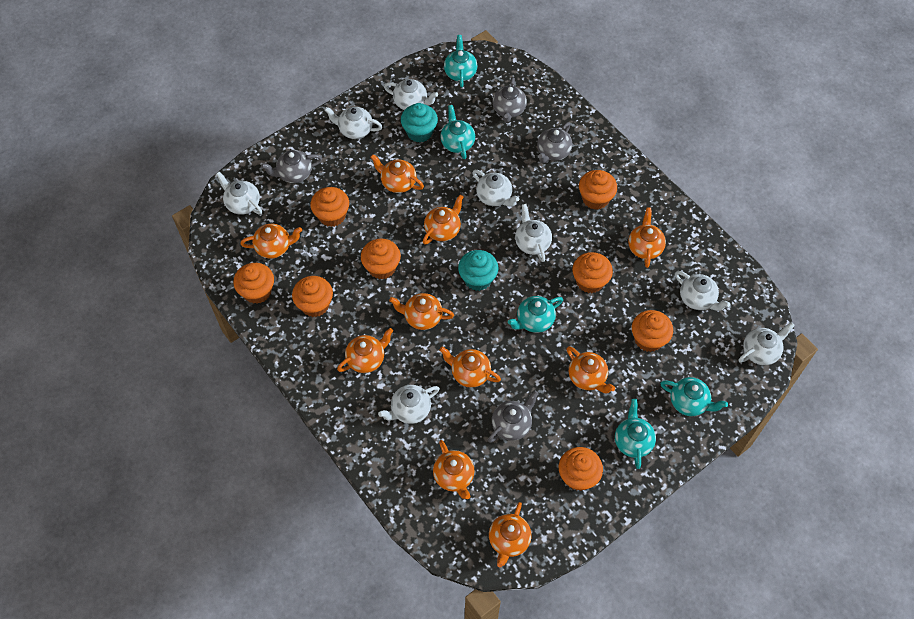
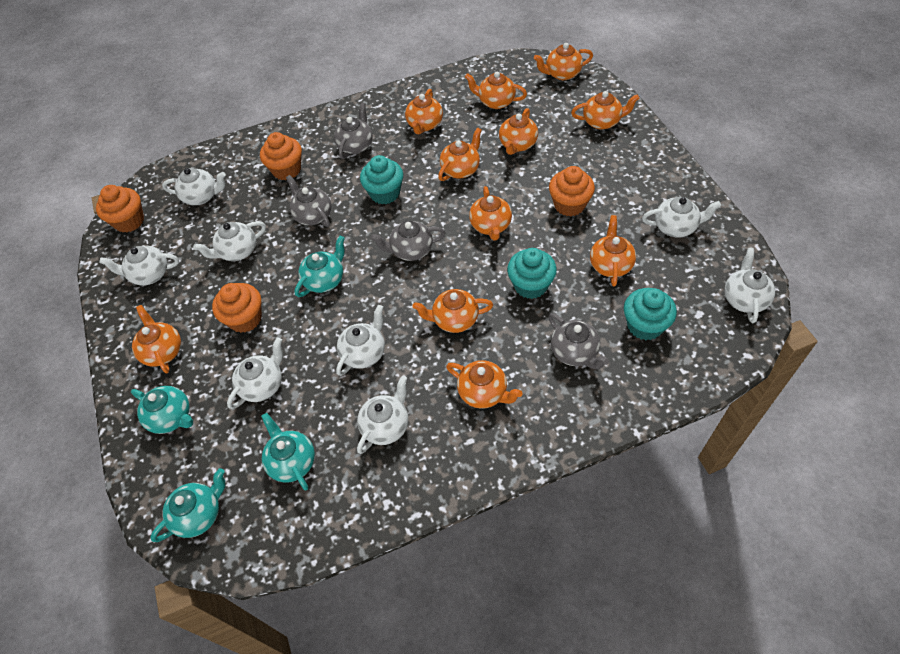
orange cupcake: [233,263,274,304] [292,276,333,317] [310,187,349,227] [361,238,401,279] [559,447,603,491] [572,252,613,293] [579,170,617,210] [632,310,673,352] = 8 -> [96,185,144,232] [212,283,262,333] [260,132,302,180] [549,166,595,216] = 4
orange teapot: [240,224,302,259] [337,328,393,373] [370,154,424,193] [389,293,454,330] [423,195,463,245] [433,440,475,499] [439,347,501,388] [489,502,531,567] [567,346,615,393] [628,207,666,268] = 10 -> [132,305,181,373] [405,89,443,134] [412,289,493,333] [438,127,482,181] [446,360,522,409] [465,72,527,109] [469,186,512,241] [499,108,538,155] [534,43,593,80] [571,91,639,130] [590,215,636,287] = 11
turquoise cupcake: [401,103,438,143] [458,250,498,291] = 2 -> [360,155,403,204] [507,248,557,299] [624,288,677,340] = 3
turquoise teapot: [440,105,475,159] [444,35,477,88] [508,296,563,333] [615,399,656,469] [660,377,728,416] = 5 -> [131,386,193,434] [150,468,225,542] [261,413,315,490] [295,236,345,297] = 4

